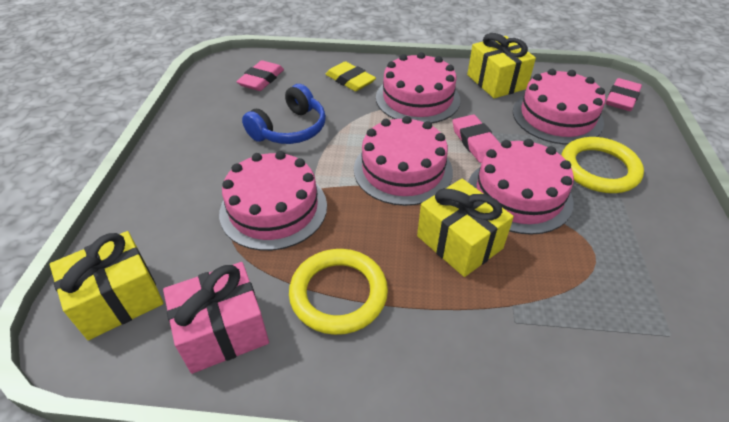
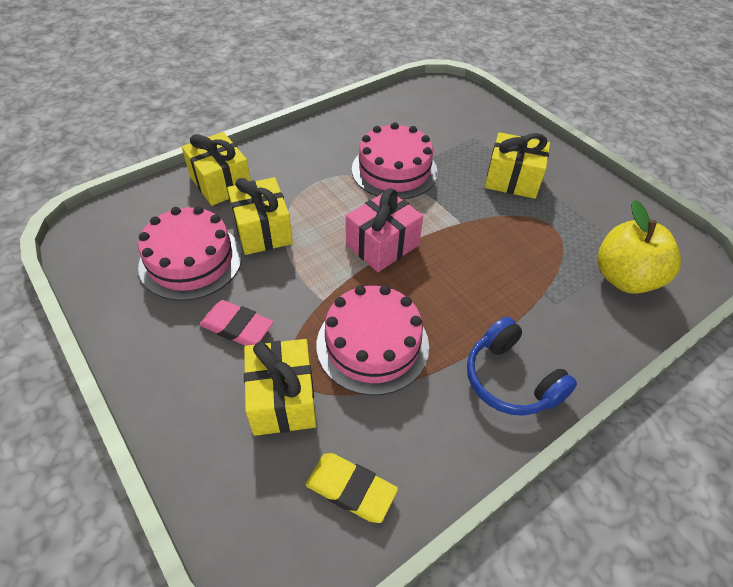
pink cake: [219,151,327,251] [354,116,453,206] [376,52,460,124] [468,139,574,235] [513,69,606,145] = 5 -> [138,206,242,301] [317,285,429,395] [352,122,438,199] = 3
pink eraser: [236,60,284,91] [453,115,500,163] [606,78,642,111] = 3 -> [200,300,273,346] = 1
yellow apple: none = 0 -> [597,200,681,294] = 1
yellow gift: [50,231,164,340] [417,179,514,277] [467,33,536,98] = 3 -> [182,132,251,206] [227,177,293,255] [244,339,316,436] [485,132,550,199] = 4
yellow ring: [289,249,388,335] [561,137,644,193] = 2 -> none = 0

